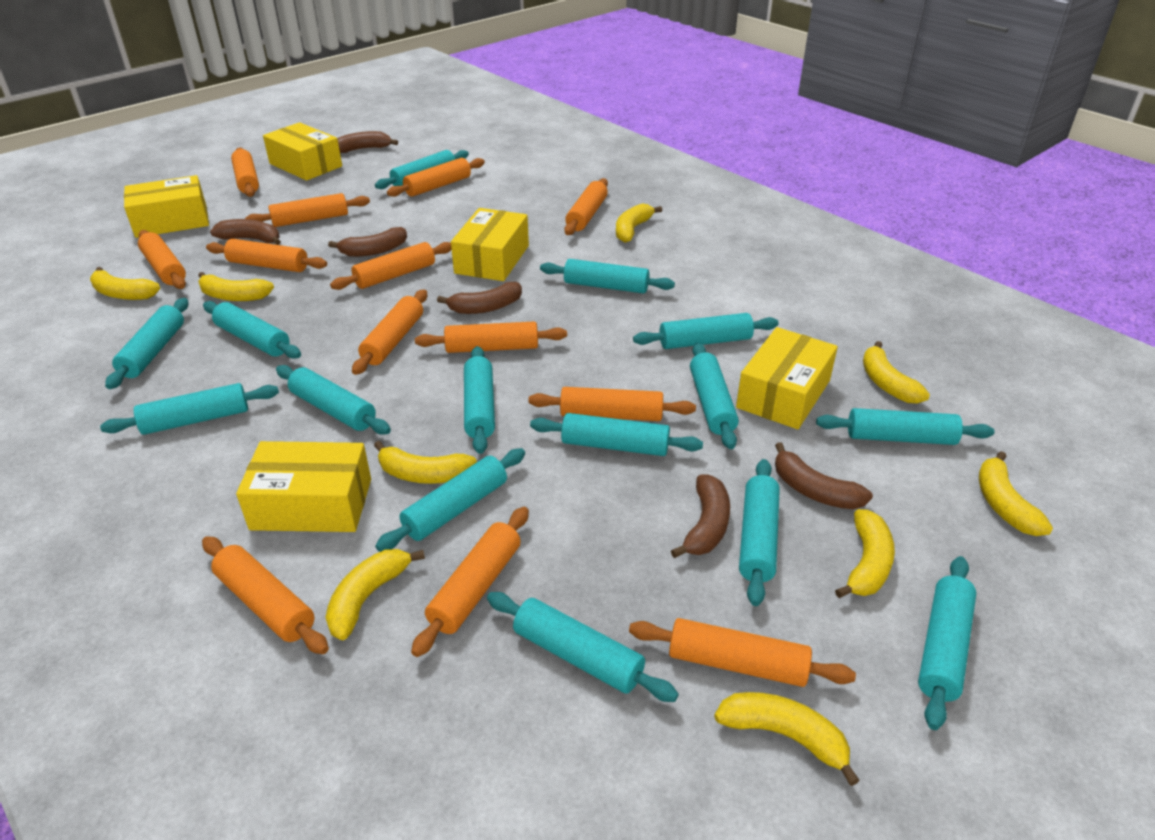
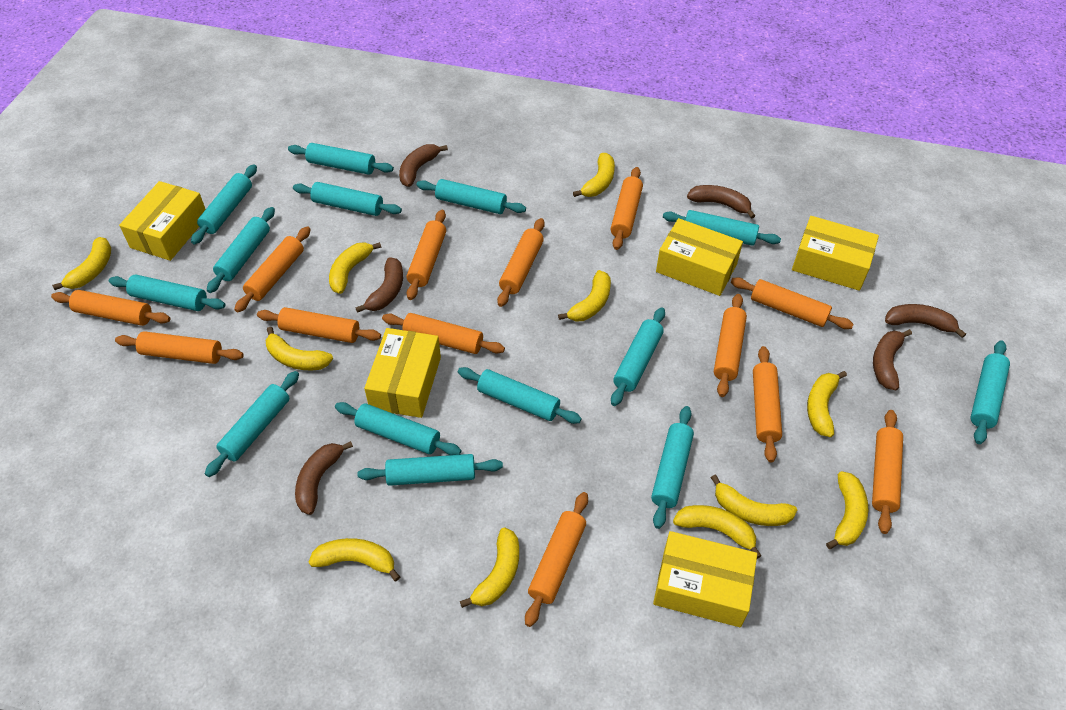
turquoise rolling pin: [100,383,279,435] [105,298,188,389] [203,301,301,359] [276,365,391,435] [375,150,469,189] [375,448,525,552] [464,346,495,454] [487,592,679,702] [530,413,703,456] [540,259,675,294] [633,313,779,349] [690,343,739,449] [739,459,780,606] [816,408,994,445] [918,556,976,730] = 15 -> [109,274,225,311] [191,164,257,244] [205,371,299,477] [207,207,275,293] [288,143,394,175] [293,182,402,216] [335,402,462,455] [357,454,503,486] [417,179,526,214] [458,367,582,424] [611,307,665,406] [651,406,694,529] [663,210,781,246] [971,340,1010,444] = 14
yellow banana: [90,267,160,300] [198,272,274,301] [325,549,425,640] [374,441,477,484] [616,204,662,243] [714,692,860,786] [835,509,895,598] [863,341,930,404] [979,451,1053,536] = 9 -> [52,237,111,290] [266,327,333,370] [309,538,400,581] [329,242,381,294] [460,528,519,608] [558,270,611,321] [573,153,615,197] [673,505,762,559] [711,474,797,526] [807,371,847,437] [826,471,868,549] = 11

